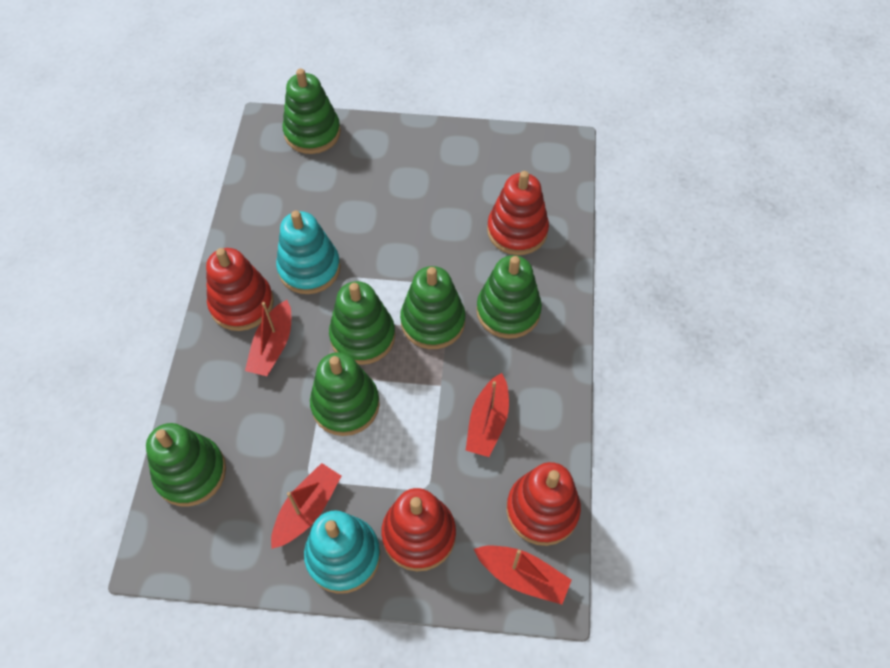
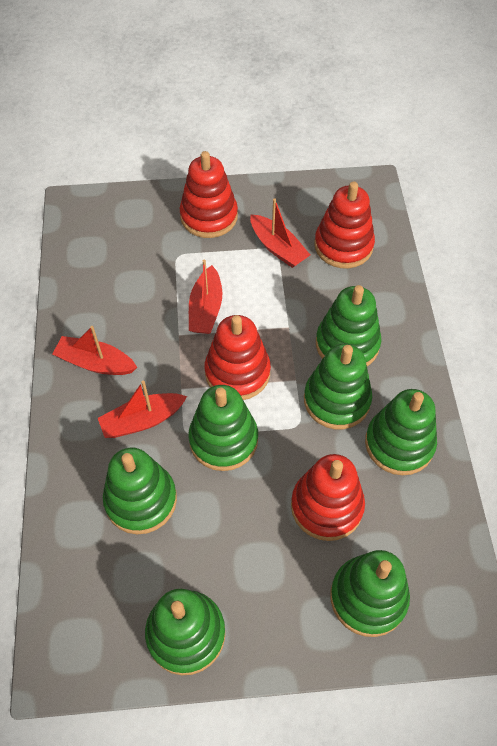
green stacking toy: [146,423,226,507] [282,69,341,154] [310,352,380,436] [329,281,395,365] [400,266,466,349] [477,255,542,339] = 6 -> [103,448,177,534] [145,589,225,675] [188,385,258,471] [304,344,372,429] [316,285,382,366] [330,550,410,637] [365,389,437,475] = 7
turquoise stacking toy: [276,211,341,294] [304,511,380,593] = 2 -> none = 0

